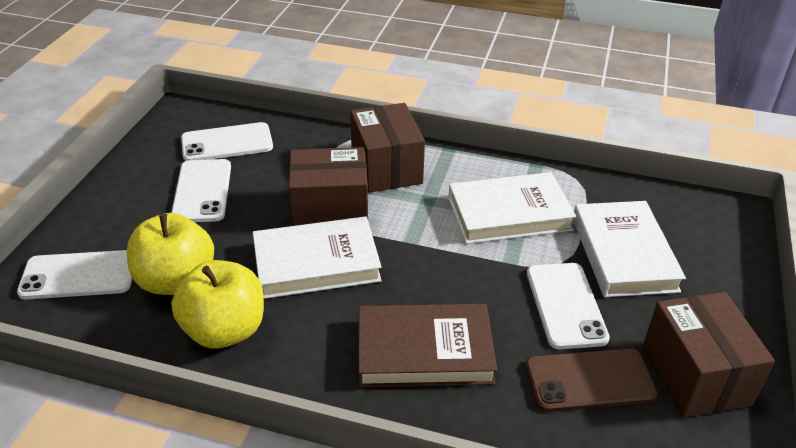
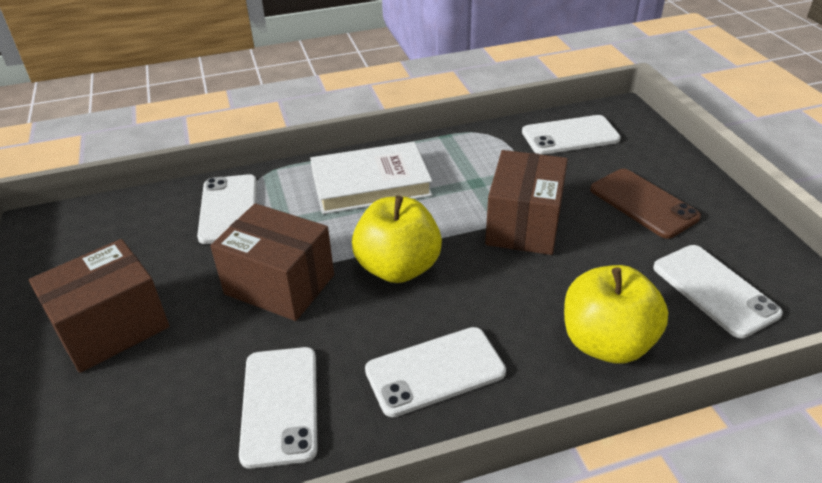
brown book: [358,304,497,388] = 1 -> none = 0
white book: [253,216,382,299] [448,172,576,244] [573,201,686,297] = 3 -> [310,142,432,214] = 1
white phone: [17,250,132,299] [171,159,231,222] [181,122,273,161] [527,263,610,349] = 4 -> [197,174,257,244] [239,347,317,469] [365,327,506,417] [522,115,621,155] [653,245,783,338] = 5

